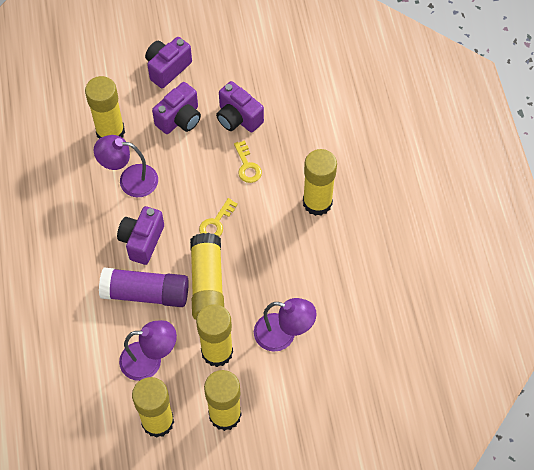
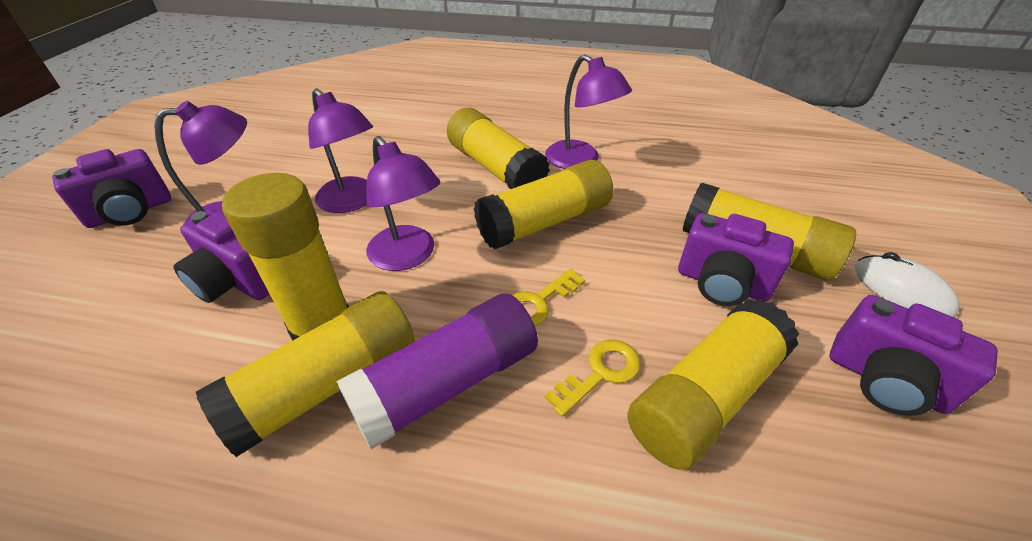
purple lamp: [94,135,158,197] [119,320,177,381] [254,298,317,352] = 3 -> [154,101,247,224] [308,88,373,213] [366,136,440,271] [545,54,632,169] = 4
white mouse: none = 0 -> [855,252,960,318] = 1

